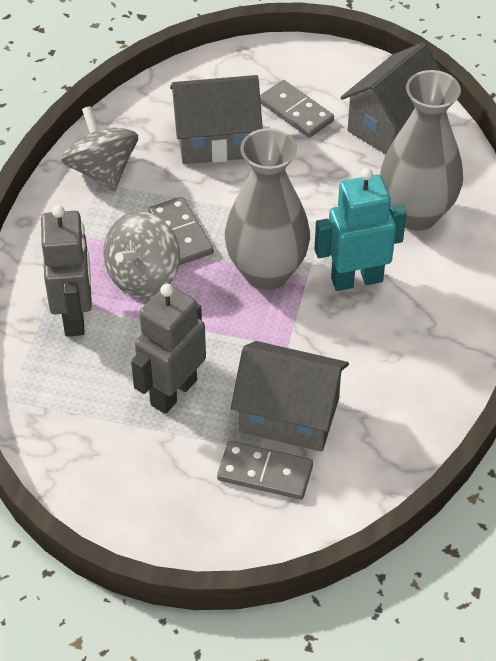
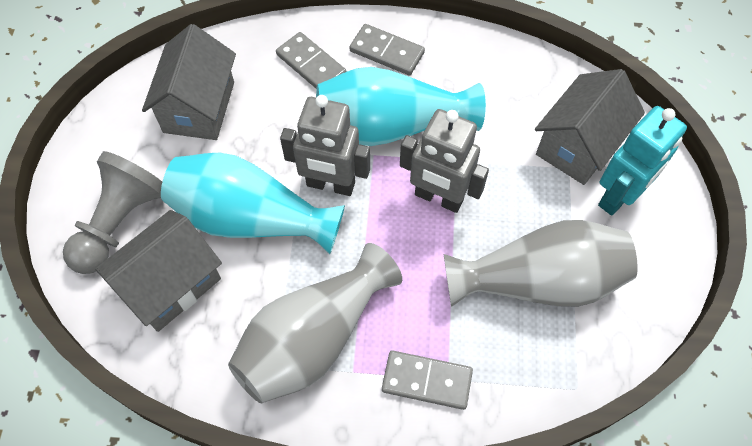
grey pawn: none = 0 -> [63,151,162,274] = 1
grey spinning top: [61,106,138,191] [103,211,180,297] = 2 -> none = 0
turquoise vase: none = 0 -> [161,153,345,254] [316,67,486,146] = 2

